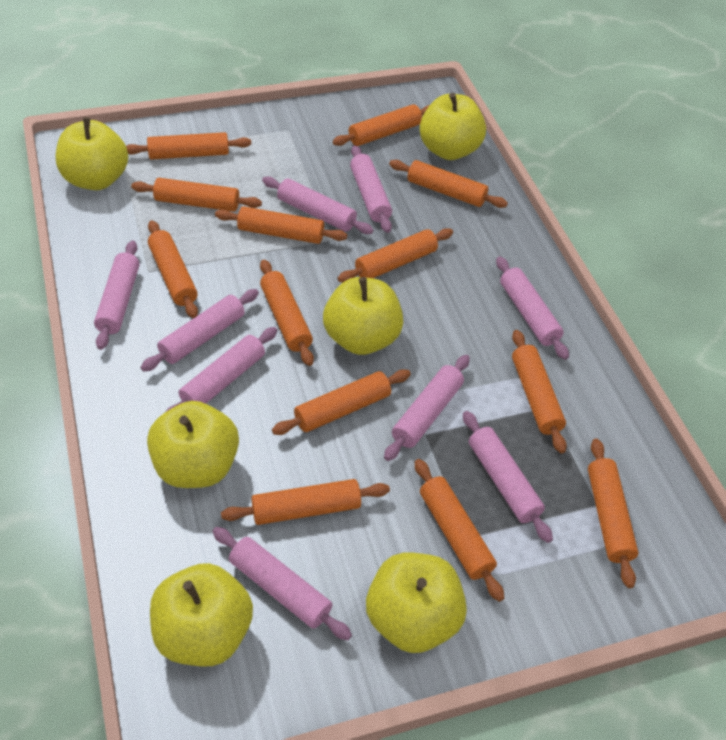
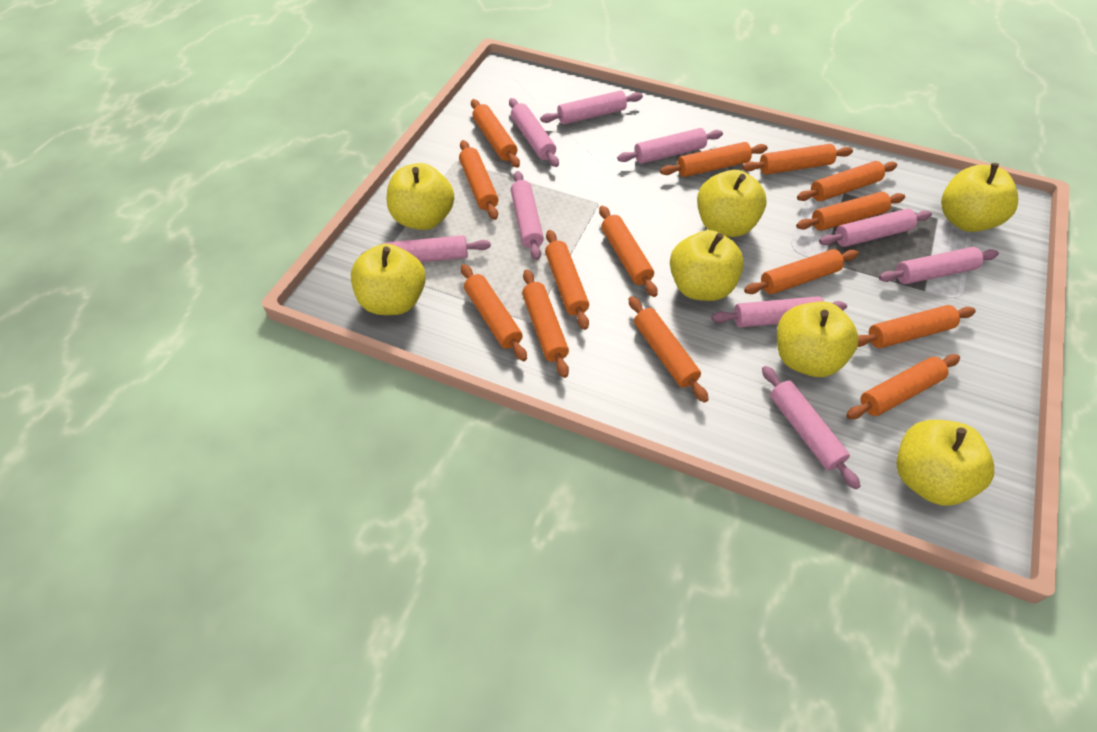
orange rolling pin: [126,132,251,160] [131,178,262,212] [148,220,198,318] [215,206,347,244] [221,479,390,525] [260,260,314,366] [272,369,411,435] [333,104,429,146] [338,228,453,282] [389,160,508,208] [415,459,504,602] [512,330,567,453] [588,438,639,588] = 13 -> [459,140,499,220] [461,264,527,361] [471,99,520,168] [522,270,569,378] [545,230,589,330] [599,205,658,297] [629,296,709,403] [660,142,768,177] [742,144,853,175] [744,249,859,294] [796,192,905,231] [797,161,897,201] [846,354,960,419] [857,305,976,348] = 14
yellow apple: [56,117,128,190] [147,401,239,488] [150,563,253,666] [323,277,403,355] [366,552,467,653] [420,93,486,160] = 6 -> [351,244,426,315] [387,163,454,230] [670,230,744,301] [697,170,767,237] [777,301,859,377] [897,420,994,506] [941,163,1018,232] = 7

